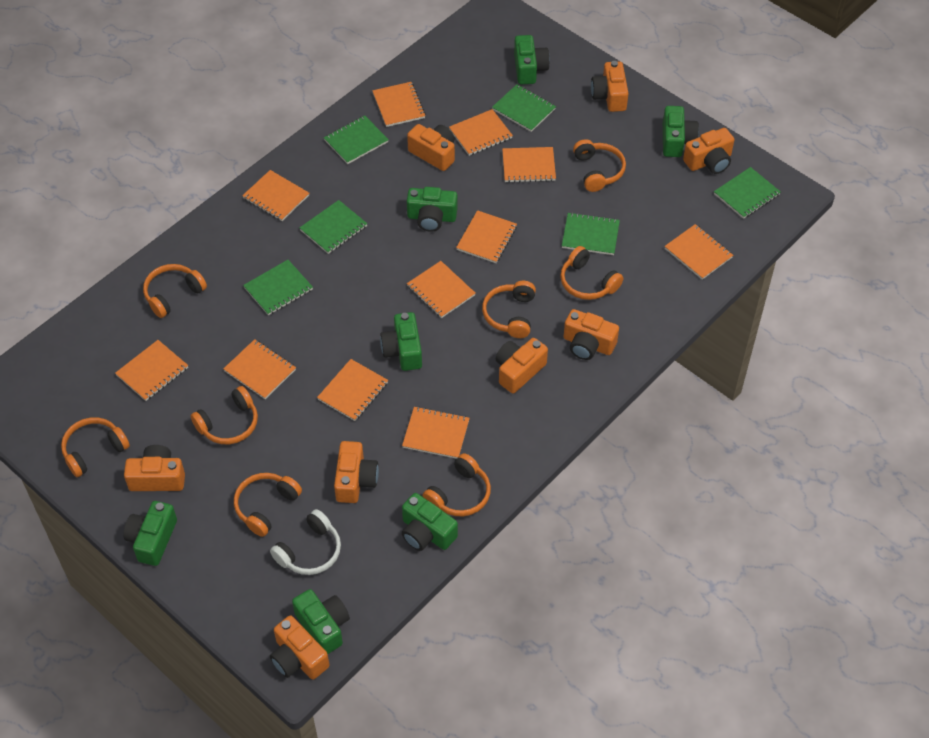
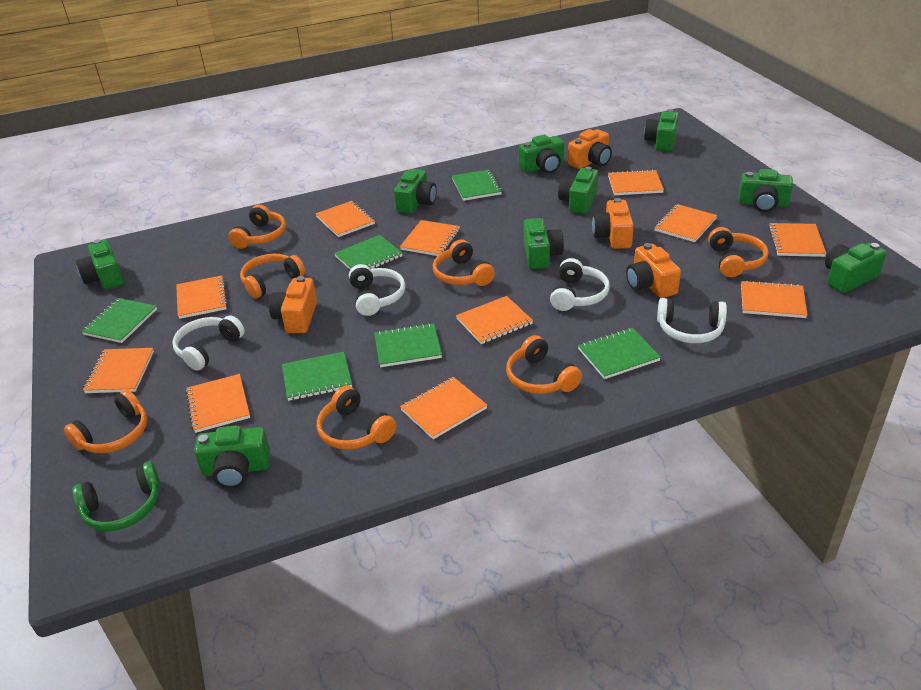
green camera: [123,501,177,566] [292,589,350,654] [380,312,422,371] [402,493,458,551] [407,187,457,232] [514,35,550,84] [663,106,699,157] = 7 -> [76,239,124,289] [194,425,271,488] [394,169,437,214] [519,135,564,173] [523,218,564,269] [558,167,598,214] [644,109,679,151] [739,169,793,212] [825,243,887,293] = 9
green headphones: none = 0 -> [72,461,161,531] = 1
orange camera: [124,445,185,491] [270,615,329,680] [334,441,379,503] [407,124,455,171] [496,338,548,394] [564,309,619,360] [591,61,629,112] [683,128,734,174] = 8 -> [269,276,317,333] [568,129,612,169] [592,198,634,249] [626,243,681,298] = 4
orange headphones: [61,417,130,477] [143,264,207,318] [191,386,258,444] [234,473,302,537] [422,453,491,516] [482,281,536,338] [560,246,623,300] [573,139,626,192] = 8 -> [64,390,147,453] [228,205,286,249] [240,254,305,299] [317,386,396,450] [433,239,495,286] [506,335,582,394] [708,227,768,277] = 7
white headphones: [270,509,341,575] = 1 -> [172,315,245,371] [349,264,405,316] [550,258,610,311] [657,298,727,343] = 4

